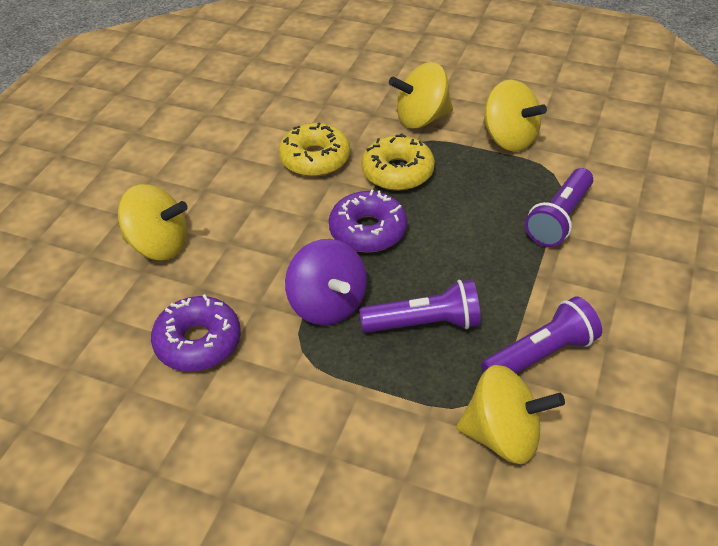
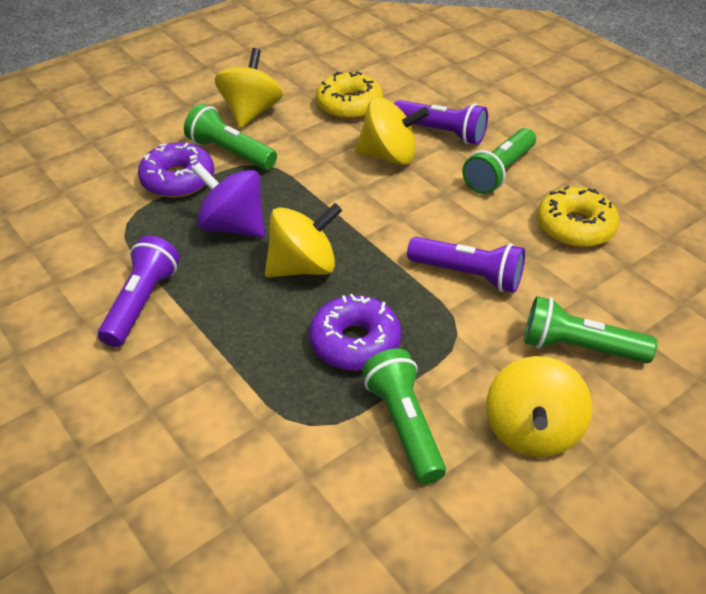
green flashlight: none = 0 -> [184,104,277,170] [362,348,446,484] [462,128,536,194] [524,296,657,363] = 4

